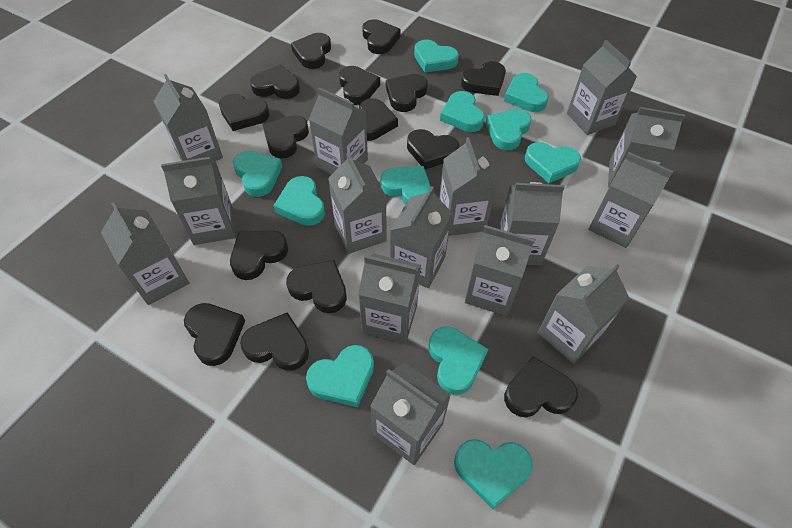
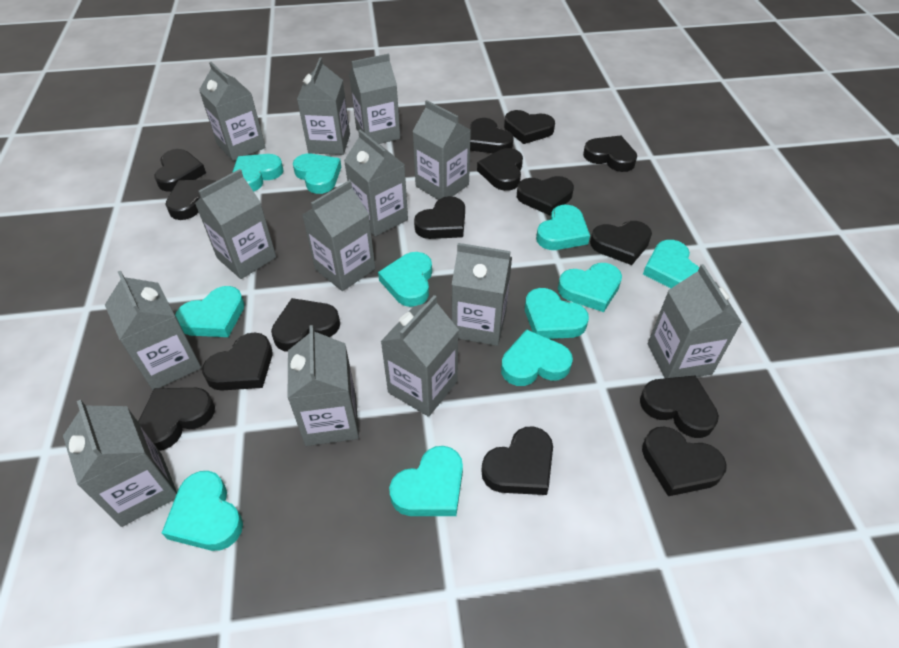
grey carton: [101,202,189,305] [154,74,223,162] [161,157,235,245] [309,87,368,175] [328,153,386,254] [358,254,421,344] [370,362,451,465] [390,186,452,288] [439,137,497,236] [465,225,535,316] [498,182,565,266] [538,264,629,364] [567,40,637,135] [588,152,673,248] [608,107,685,188] = 15 -> [63,400,177,527] [105,271,202,390] [195,169,276,279] [199,62,266,161] [288,325,359,446] [297,57,350,155] [302,180,376,291] [344,130,408,237] [349,54,400,144] [380,295,459,417] [412,100,471,200] [452,243,512,346] [648,264,742,378] = 13

